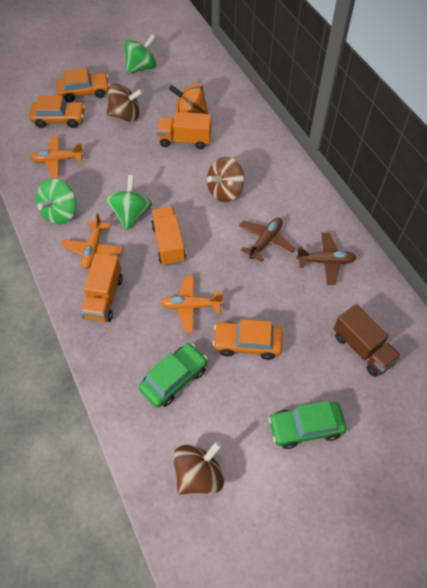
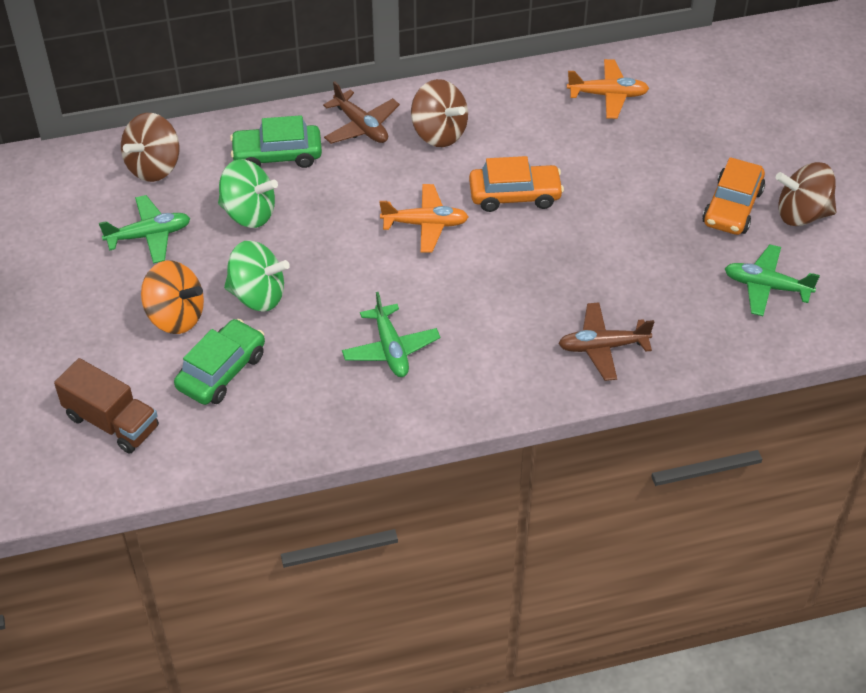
green plane: none = 0 -> [99,195,190,264] [342,292,440,377] [725,244,820,316] = 3
green spinning top: [36,179,76,224] [106,175,152,230] [124,34,157,74] = 3 -> [218,159,278,228] [224,240,290,312] = 2
orange car: [29,95,85,128] [56,68,110,102] [213,319,283,360] = 3 -> [469,156,564,212] [702,157,765,235] = 2
orange plane: [30,136,84,178] [61,213,123,269] [160,275,223,333] = 3 -> [379,184,468,253] [567,59,649,119] = 2
orange truck: [81,253,123,322] [151,207,186,266] [157,112,212,150] = 3 -> none = 0

